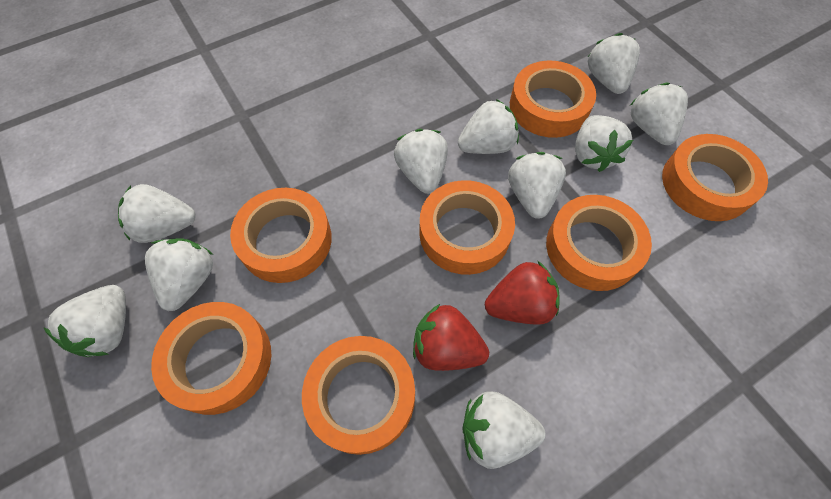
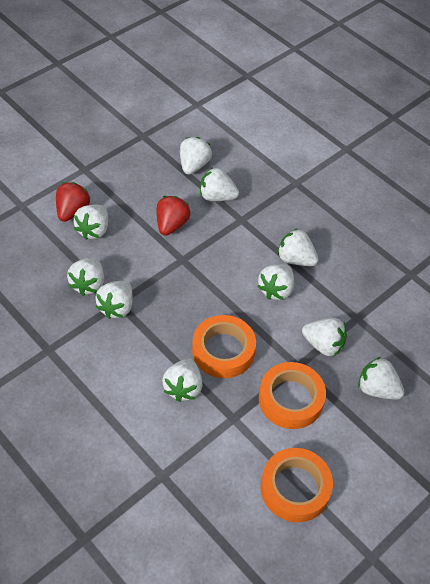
orange tape: [151,302,271,415] [230,188,332,283] [302,336,415,455] [419,180,515,275] [510,61,596,138] [546,195,652,291] [662,134,768,221] = 7 -> [192,315,256,378] [259,362,326,429] [261,448,333,523] = 3

